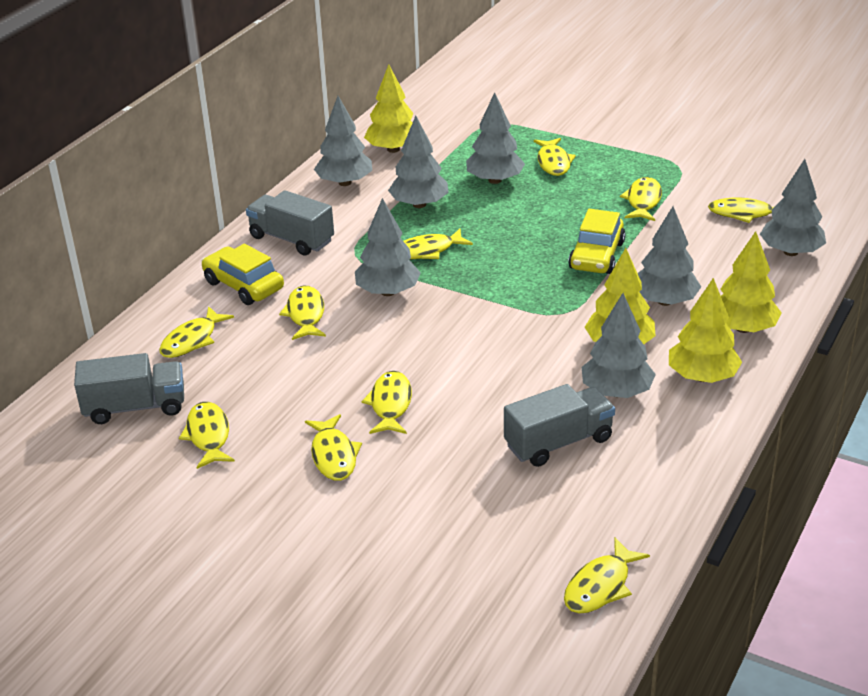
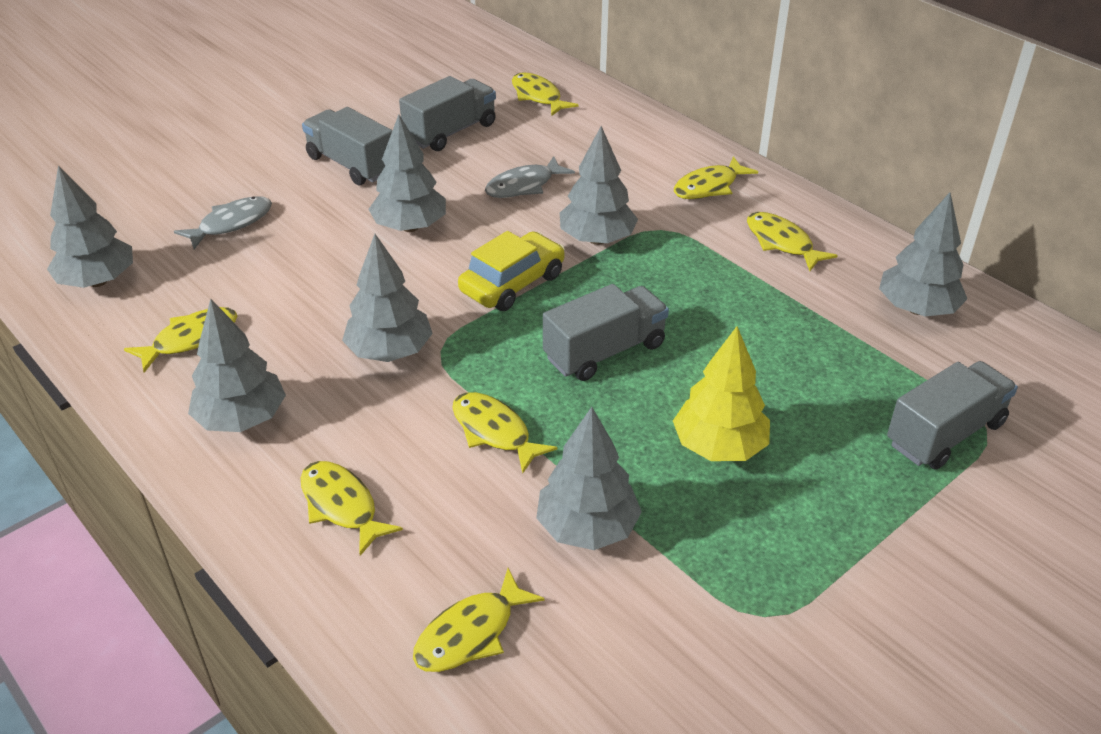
grey fish: none = 0 -> [174,196,272,249] [485,156,575,198] = 2
grey truck: [74,353,184,424] [246,190,334,255] [504,384,615,467] = 3 -> [302,107,392,185] [399,76,496,151] [543,284,669,381] [887,361,1018,470] = 4
yellow car: [201,244,284,305] [568,209,626,274] = 2 -> [458,231,565,311] = 1
yellow fish: [159,306,234,358] [179,402,235,469] [279,285,326,340] [305,414,362,481] [361,371,412,434] [403,229,473,260] [533,138,576,176] [564,538,650,613] [620,177,662,221] [708,198,775,223] = 10 -> [124,307,237,372] [301,461,403,556] [413,568,545,672] [452,392,558,473] [512,72,578,116] [674,156,758,199] [747,212,838,271] = 7
yellow tree: [364,64,414,153] [585,248,656,344] [669,278,742,383] [721,231,782,333] = 4 -> [673,326,770,461] = 1

